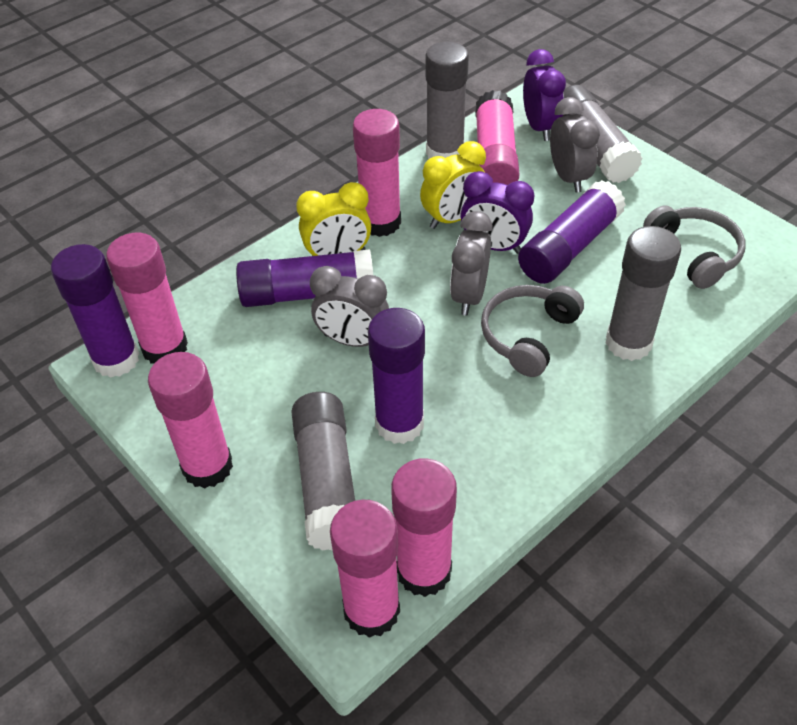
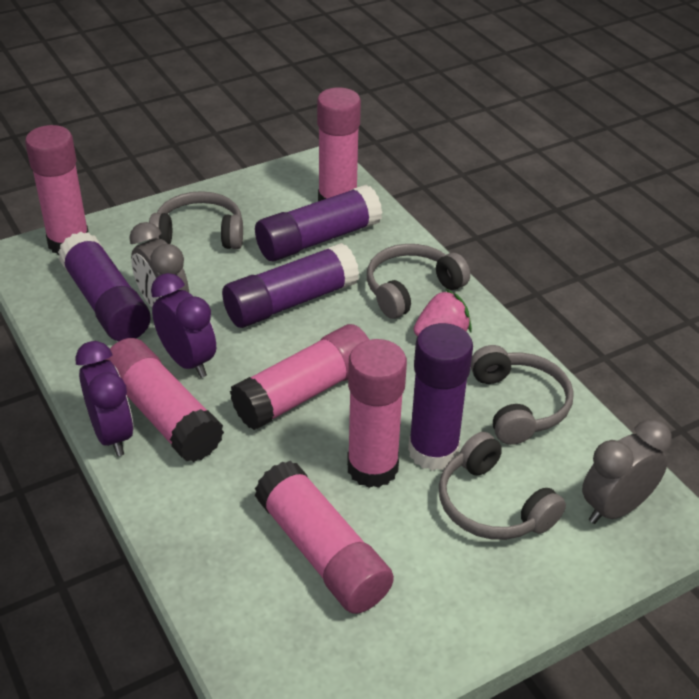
grey clock: [310,266,389,347] [450,211,493,315] [550,97,600,193] = 3 -> [129,222,189,307] [582,419,672,524] = 2
grey glue stick: [291,392,355,551] [425,41,469,159] [563,85,643,183] [606,226,681,361] = 4 -> none = 0
grey headphones: [481,285,584,377] [643,205,746,289] = 2 -> [149,191,243,249] [367,244,470,319] [439,432,566,540] [471,345,574,445] = 4
pink strawberry: none = 0 -> [414,289,472,337] = 1
yellow clock: [296,182,371,256] [420,141,486,229] = 2 -> none = 0

